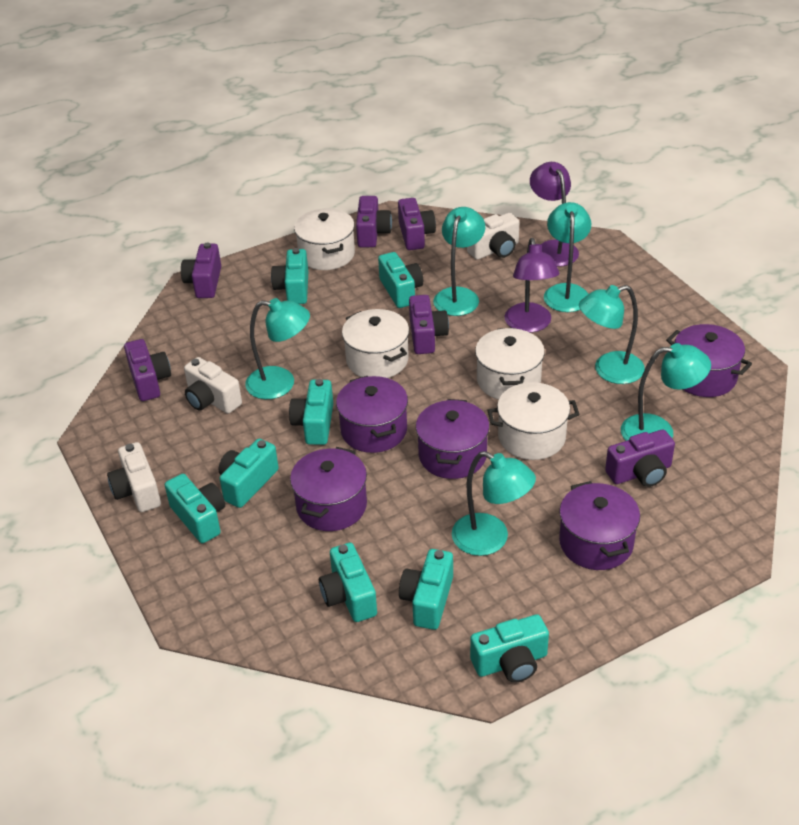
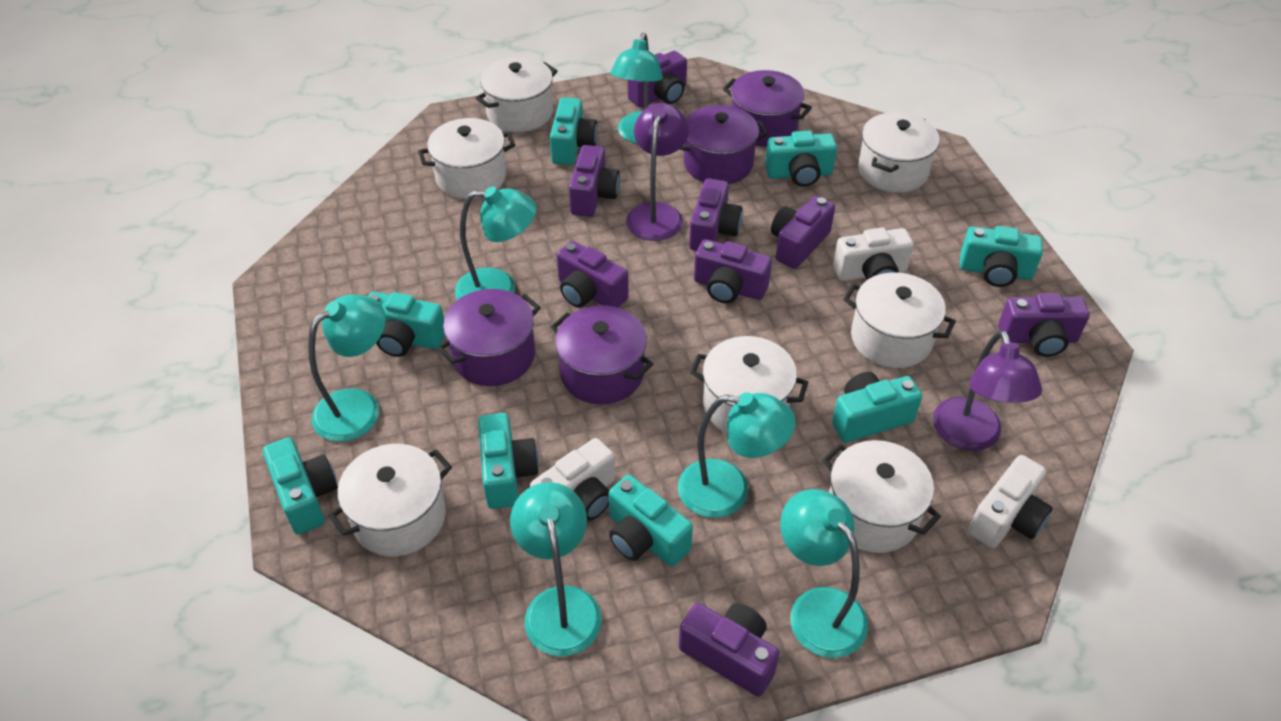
purple camera: [124,339,171,401] [181,242,221,298] [356,196,392,247] [398,198,436,250] [409,295,449,354] [605,429,675,487] = 6 -> [557,241,629,308] [569,145,620,217] [628,51,687,108] [679,603,779,697] [689,178,743,251] [694,239,772,303] [771,196,835,269] [998,293,1090,357] = 8
purple pot: [290,447,367,531] [336,376,408,453] [416,399,490,479] [559,481,640,570] [666,324,752,397] = 5 -> [437,289,541,386] [551,305,653,404] [679,105,768,184] [723,70,812,147] = 4
white pot: [294,208,355,270] [342,309,409,378] [475,328,545,400] [487,382,580,460] = 4 -> [328,444,452,556] [418,118,515,199] [475,57,557,132] [690,336,808,433] [822,440,941,553] [843,272,956,368] [858,112,940,193] = 7

